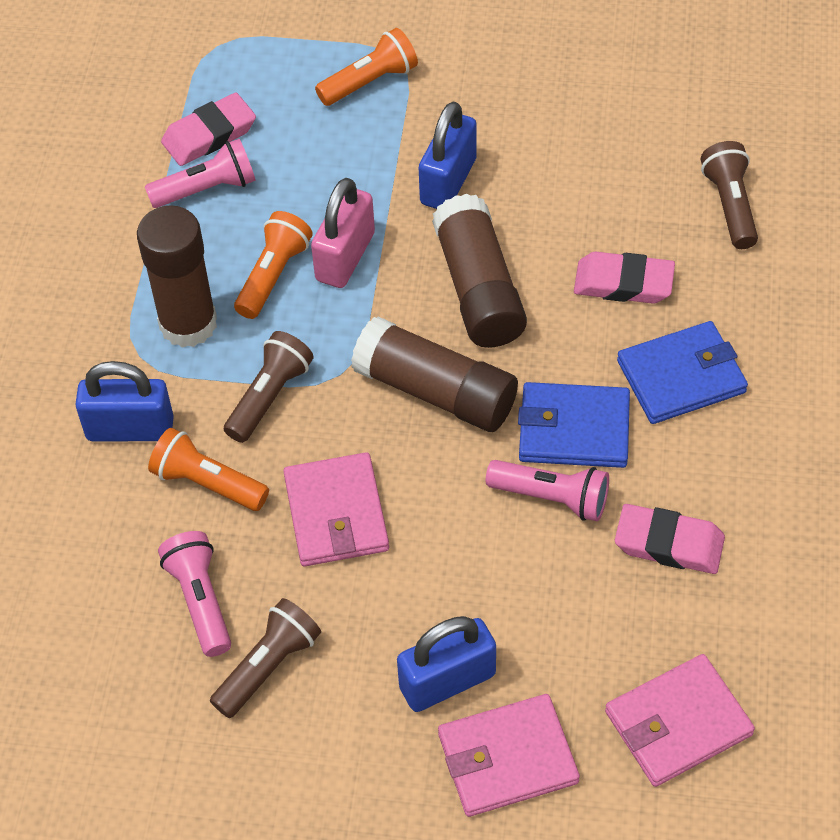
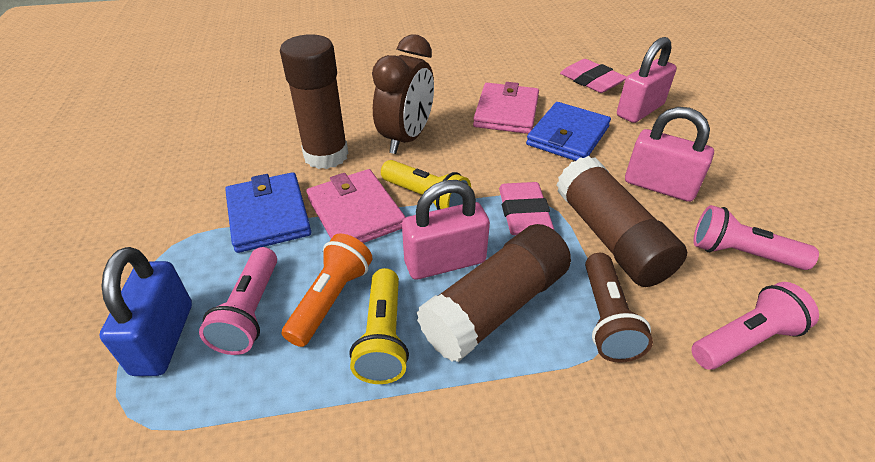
blue padlock: [75,361,174,441] [397,616,496,712] [419,101,477,209] = 3 -> [99,247,192,376] = 1
brown clock: none = 0 -> [372,34,434,154] = 1
brown flashlight: [210,598,321,718] [224,331,314,443] [701,141,758,249] = 3 -> [585,253,653,363] = 1
orange flashlight: [148,428,269,511] [234,211,313,319] [315,28,418,106] = 3 -> [282,234,372,347] = 1
pink eraser: [161,93,256,166] [574,252,675,304] [615,504,725,574] = 3 -> [499,182,554,235] [560,59,627,93] = 2
pink padlock: [311,178,375,288] = 1 -> [402,180,490,280] [617,37,677,123] [625,107,714,202] = 3
pink wallet: [283,452,389,566] [438,694,580,817] [605,654,755,787] = 3 -> [307,169,406,243] [473,82,539,134] = 2
yellow flashlight: none = 0 -> [350,268,409,384] [381,160,471,210] = 2

